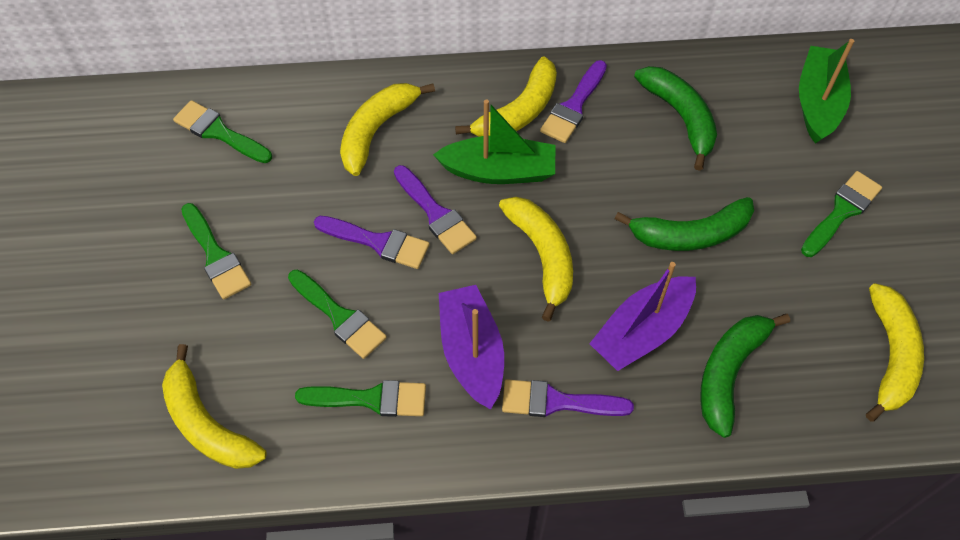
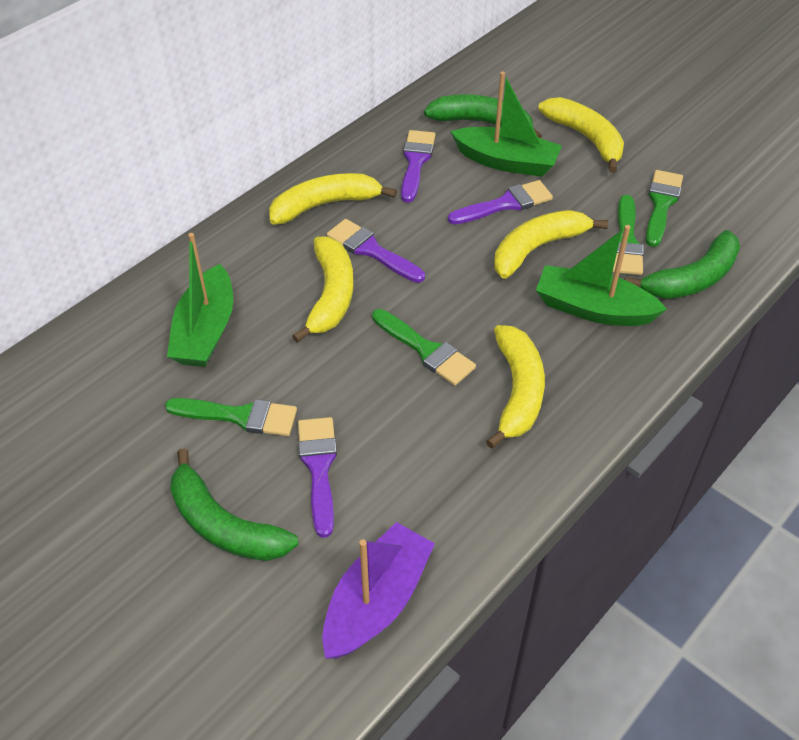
green boat: [433,99,556,184] [799,39,854,144] = 2 -> [167,233,233,367] [450,72,562,177] [536,225,667,326] = 3
green brush: [173,100,272,163] [181,203,251,300] [288,269,387,359] [295,380,426,417] [801,171,882,257] = 5 -> [165,398,297,436] [372,309,476,386] [613,195,644,275] [646,170,683,247] = 4
purple boat: [439,285,504,410] [589,262,696,371] = 2 -> [322,522,435,659] = 1

